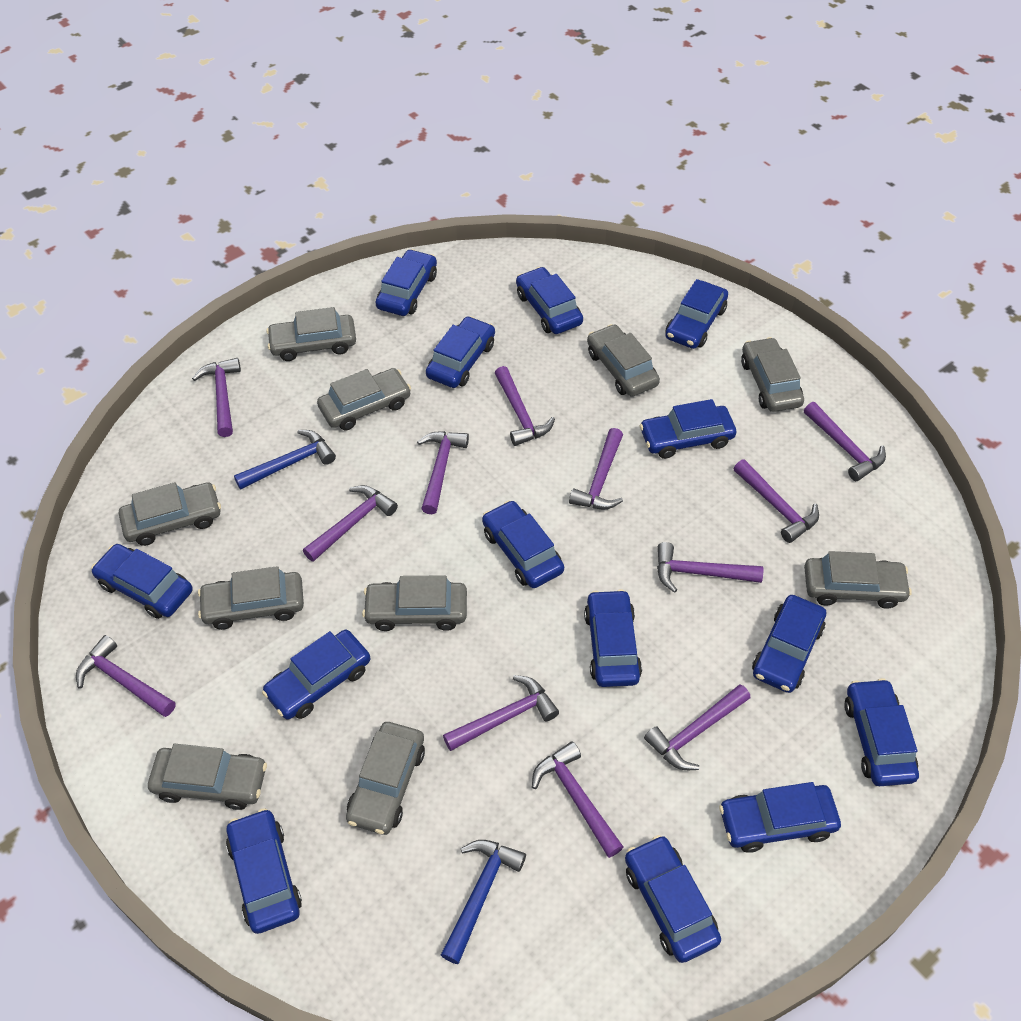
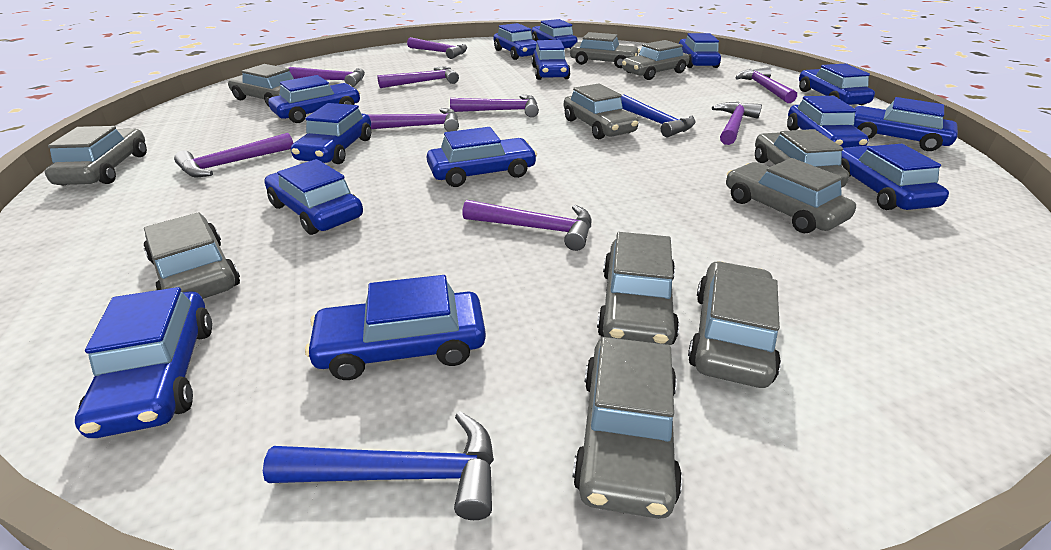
grey car: [119,482,221,546] [148,743,267,810] [198,566,304,630] [266,307,356,361] [317,368,411,430] [346,722,425,835] [362,575,467,631] [587,324,660,397] [741,337,804,412] [804,551,912,609] = 10 -> [44,126,147,185] [144,212,240,299] [228,64,294,106] [564,83,639,139] [570,32,640,68] [573,337,682,519] [597,232,679,346] [622,40,690,80] [688,261,781,388] [726,158,856,233] [755,129,849,188] = 11
purple hammer: [76,635,176,717] [192,358,241,437] [303,485,398,562] [417,431,469,514] [443,675,559,751] [495,366,555,446] [532,741,623,858] [569,428,623,510] [644,684,750,770] [657,542,763,593] [733,459,819,543] [804,402,886,481] = 12 -> [174,133,293,177] [289,67,365,87] [367,108,459,132] [377,67,459,88] [407,37,467,59] [450,94,539,117] [462,200,591,251] [712,102,762,145] [735,67,797,103] = 9

